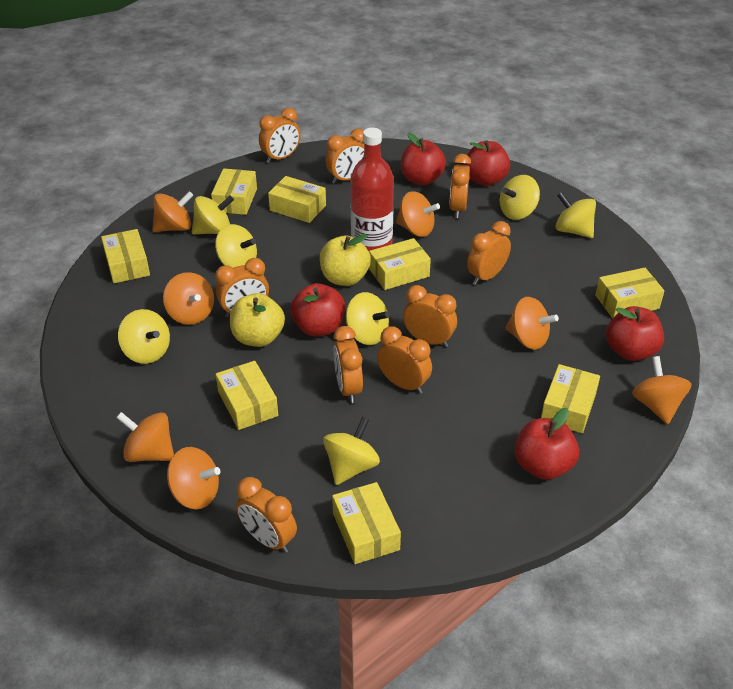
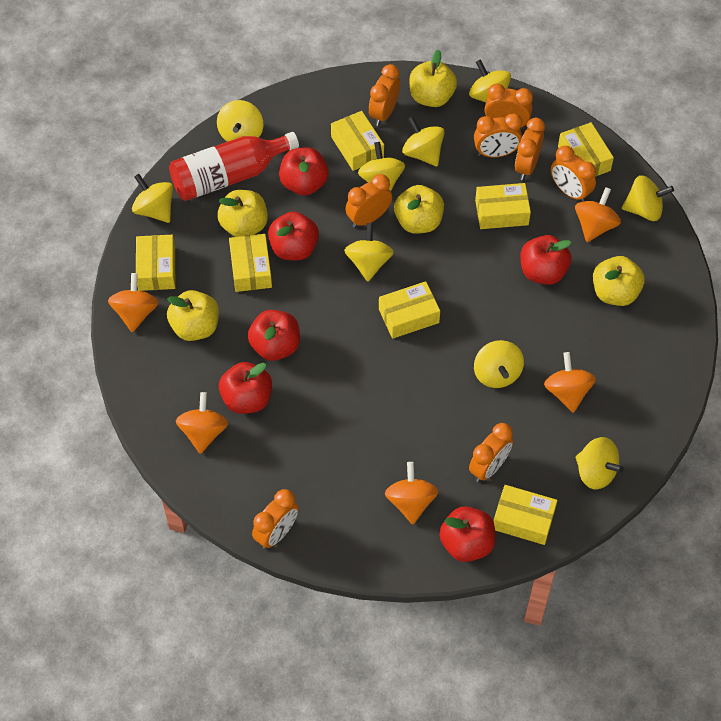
orange clock: [215,258,269,318] [236,477,297,553] [259,108,300,163] [325,129,364,184] [334,326,363,403] [377,326,432,394] [403,285,457,347] [449,154,471,218] [467,221,511,285] = 9 -> [252,489,299,549] [345,174,392,228] [369,64,400,126] [469,423,513,482] [474,113,522,158] [484,84,533,129] [515,118,545,180] [551,146,596,202] = 8
orange spinning top: [116,412,174,462] [152,191,193,232] [163,272,214,325] [167,447,220,509] [396,191,440,237] [506,297,559,350] [632,356,692,424] = 7 -> [108,273,159,332] [176,392,228,454] [385,462,438,524] [544,352,596,413] [575,187,621,242] = 5
red apple: [291,283,345,336] [401,133,446,185] [464,141,510,186] [515,408,579,480] [606,306,664,361] = 5 -> [219,362,272,414] [248,310,300,361] [268,211,319,260] [279,147,329,196] [439,506,495,562] [520,235,572,285] = 6
yellow apple: [230,293,285,347] [320,234,371,286] = 2 -> [167,290,219,341] [217,190,268,237] [394,185,444,234] [409,50,457,107] [593,256,645,306] = 5
yellow box: [101,229,150,283] [211,168,257,215] [216,361,278,430] [268,176,326,223] [332,482,401,564] [369,238,431,290] [541,364,600,433] [595,268,665,318] = 8 -> [136,235,175,291] [229,234,272,292] [331,111,384,171] [379,281,440,339] [475,183,531,229] [494,485,557,545] [558,122,614,177] = 7
yellow spinning top: [118,309,170,364] [192,196,234,234] [215,224,257,268] [323,417,380,485] [346,292,390,345] [500,175,540,220] [556,192,596,238] = 7 -> [132,174,173,223] [217,100,263,142] [344,223,394,282] [358,142,405,191] [402,116,445,167] [469,59,511,103] [474,340,524,388] [576,437,624,489] [622,175,674,221] = 9

